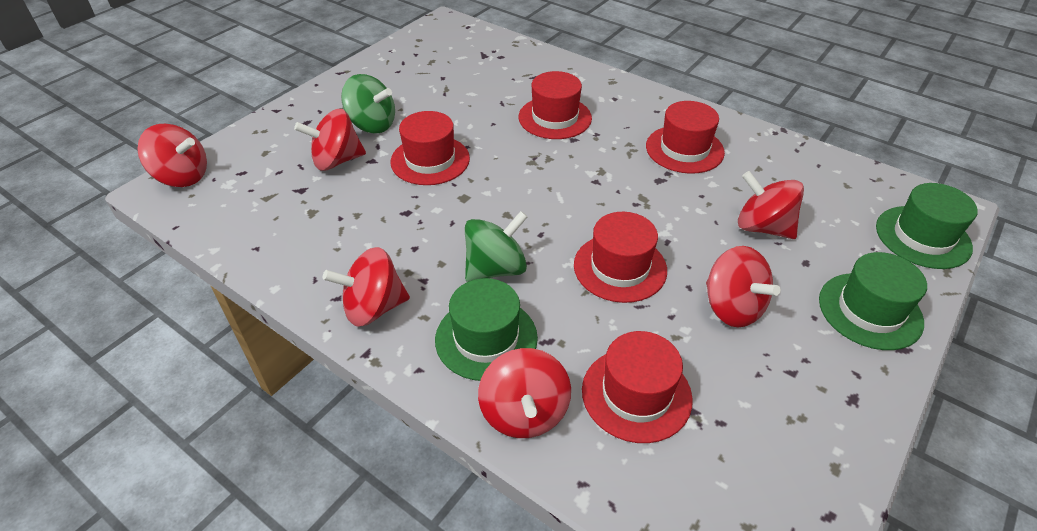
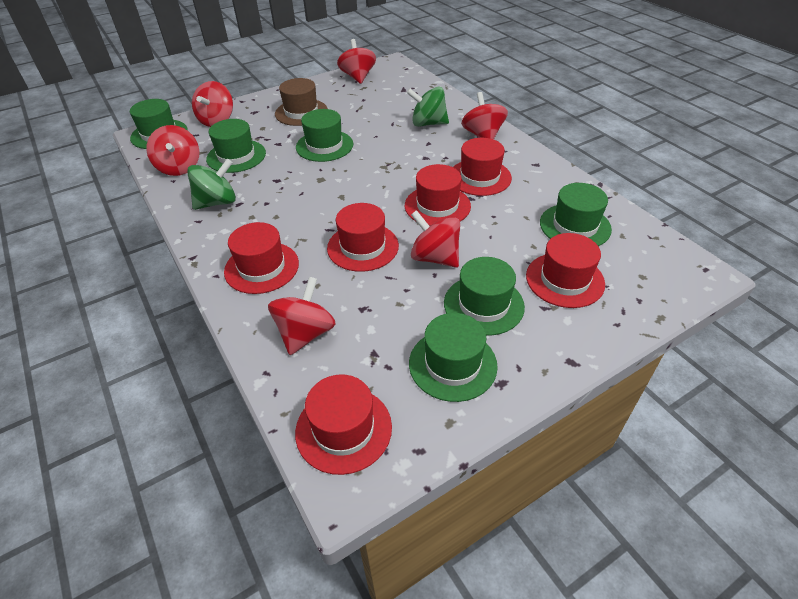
brown hat: none = 0 -> [275,78,328,126] = 1
green hat: [435,278,538,381] [819,252,927,350] [876,183,978,269] = 3 -> [130,99,188,149] [206,119,266,173] [296,109,353,162] [409,313,498,402] [444,257,525,336] [540,183,612,246] = 6
red hat: [390,111,470,185] [519,71,592,139] [574,212,667,303] [582,331,693,443] [646,101,725,174] = 5 -> [224,222,299,294] [295,374,392,475] [327,203,399,272] [405,164,471,226] [453,138,512,196] [526,233,605,308] = 6

